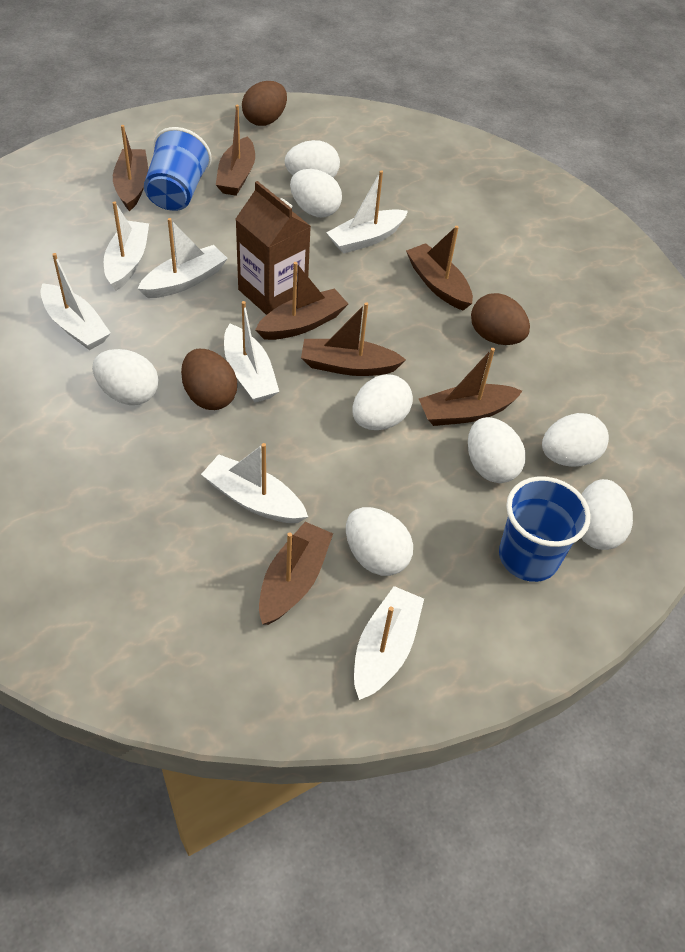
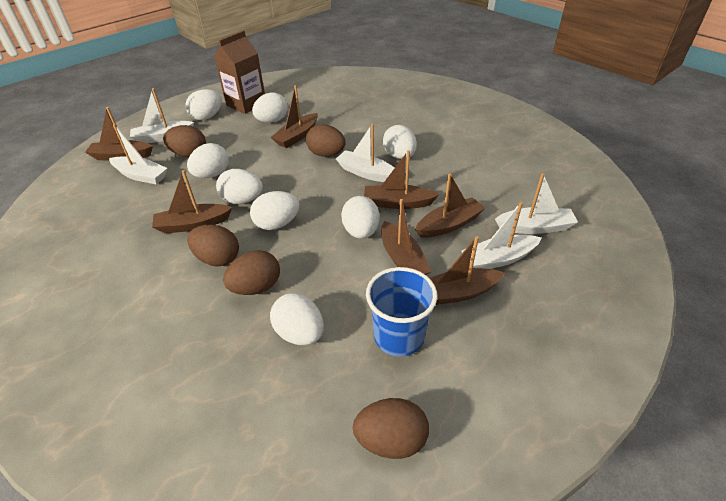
blue cup: [144,127,212,211] [499,476,591,582] = 2 -> [366,267,437,357] = 1
brown egg: [181,349,237,410] [242,81,287,126] [471,293,530,345] = 3 -> [163,125,206,157] [187,225,239,267] [223,250,280,295] [306,124,346,157] [353,398,429,459] = 5
white boat: [41,253,111,350] [104,201,149,291] [137,218,228,298] [201,443,308,523] [224,301,279,402] [326,170,408,254] [354,586,424,700] = 7 -> [109,124,167,184] [130,88,194,143] [336,124,394,182] [461,202,541,269] [495,173,578,234] = 5

